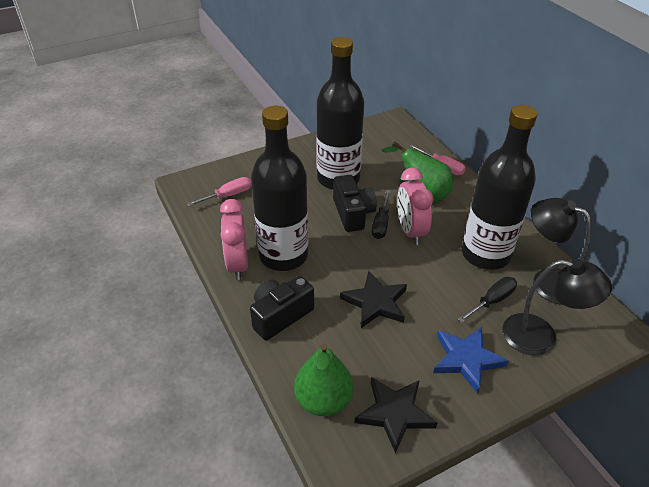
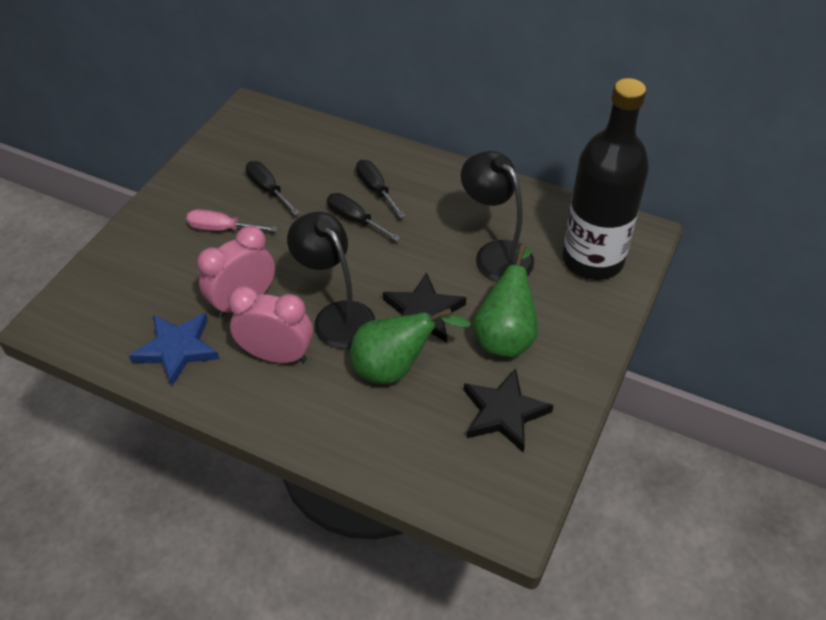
black bottle: [251,106,308,271] [316,37,364,190] [462,105,538,270] = 3 -> [562,78,649,280] = 1
black camera: [250,276,314,340] [333,175,377,232] = 2 -> none = 0
black screwdriver: [372,189,391,239] [458,277,517,323] = 2 -> [246,161,300,215] [327,193,400,241] [356,160,405,218] = 3
pink screwdriver: [187,177,252,206] [409,145,466,175] = 2 -> [186,209,277,232] = 1

